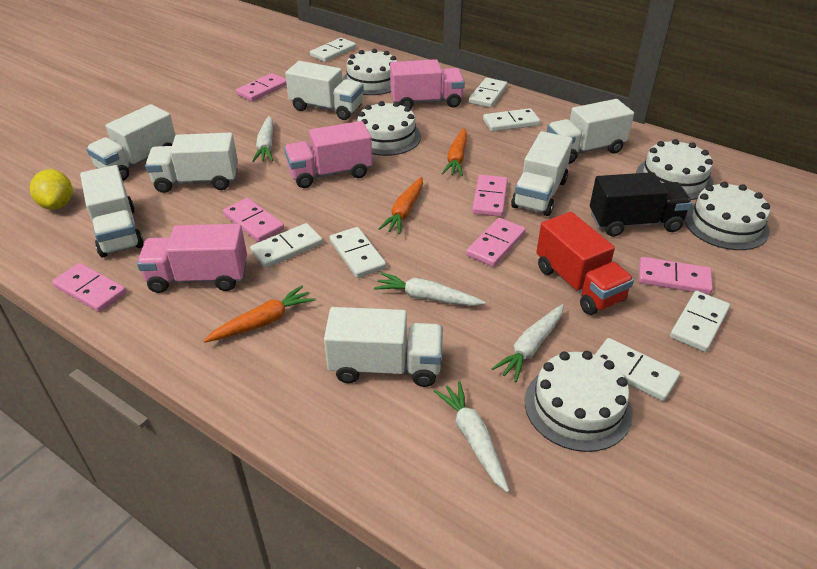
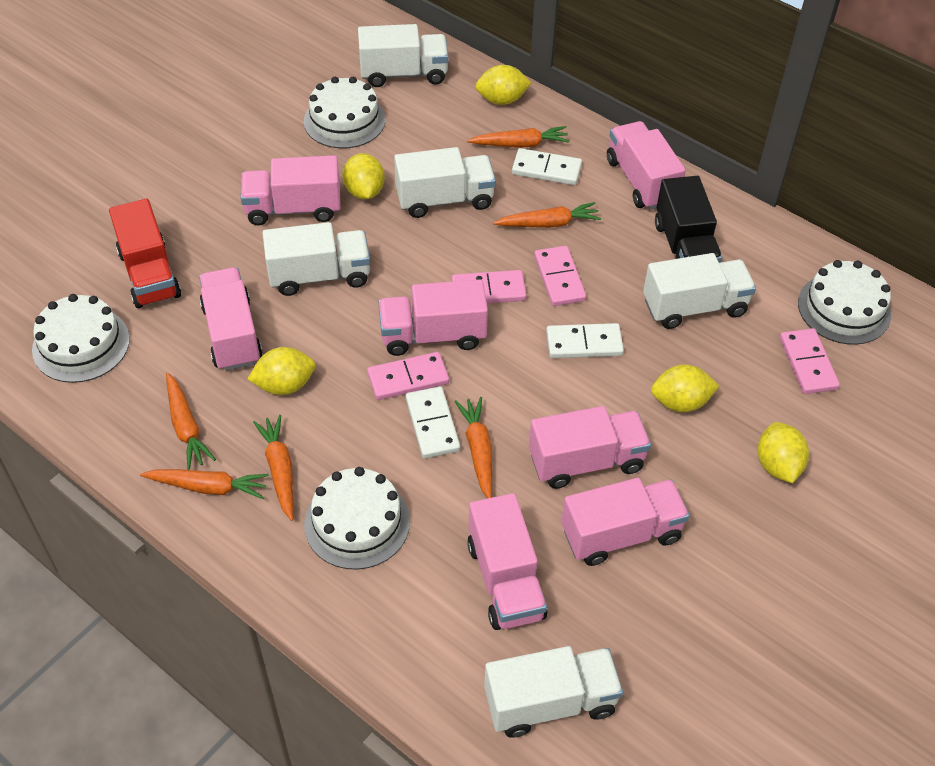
orange carrot: [204,286,315,343] [378,177,423,234] [442,128,467,176] = 3 -> [140,469,269,499] [166,372,216,470] [253,415,294,521] [455,397,492,499] [467,126,570,148] [493,202,601,228] = 6
pink domino: [52,263,126,312] [223,198,284,242] [236,73,287,101] [466,218,526,267] [472,175,508,217] [639,257,713,295] = 6 -> [367,352,449,400] [452,270,527,303] [534,246,586,306] [780,328,840,394] = 4
pink truck: [137,224,247,293] [284,121,372,188] [390,59,465,108] = 3 -> [199,267,263,371] [241,155,341,225] [378,279,488,356] [467,493,547,630] [529,406,651,489] [561,478,690,566] [607,121,686,210] = 7
white cake: [342,49,397,95] [357,101,421,156] [525,351,632,452] [636,139,713,200] [684,182,770,250] = 5 -> [32,294,130,383] [304,77,385,148] [304,467,410,570] [798,260,891,345] = 4
white carrot: [252,116,273,162] [374,272,486,306] [434,381,509,493] [491,304,564,382] = 4 -> none = 0
white domino: [250,223,323,268] [310,38,356,62] [330,227,386,278] [469,78,508,108] [483,108,540,132] [595,338,680,401] [670,291,730,352] = 7 -> [406,386,460,458] [512,148,582,185] [546,323,624,358] = 3
white truck: [80,165,144,257] [86,104,176,181] [145,133,238,193] [285,61,364,120] [324,307,443,387] [511,131,573,216] [547,99,634,164] = 7 -> [262,222,370,296] [358,24,449,87] [394,147,496,218] [484,646,623,738] [643,253,756,329] = 5
yellow lemon: [30,169,73,210] = 1 -> [248,347,316,395] [343,153,385,199] [475,65,531,105] [651,364,719,412] [758,422,809,483] = 5

